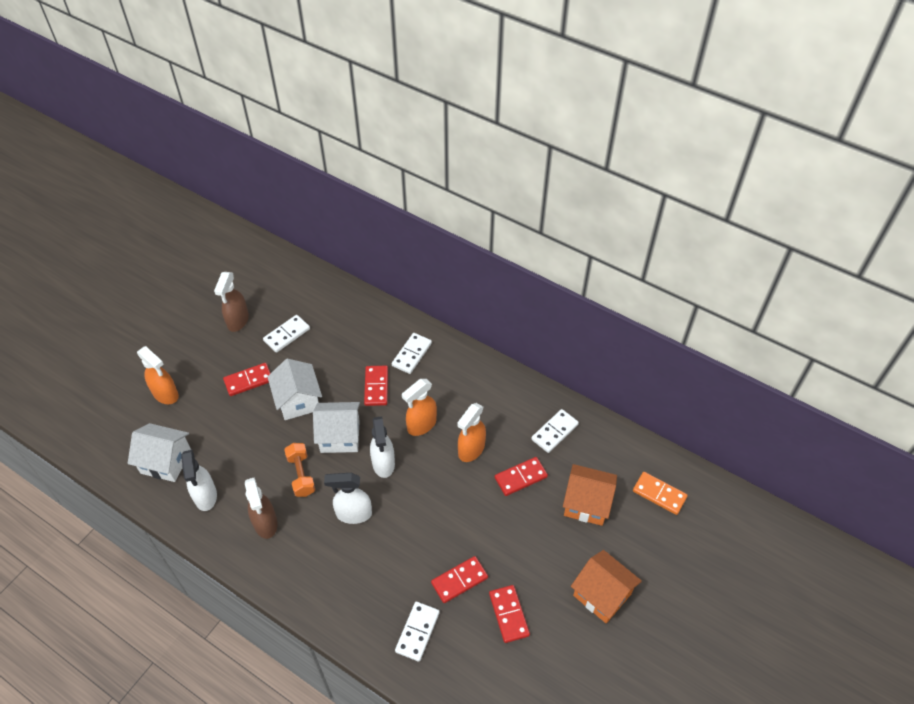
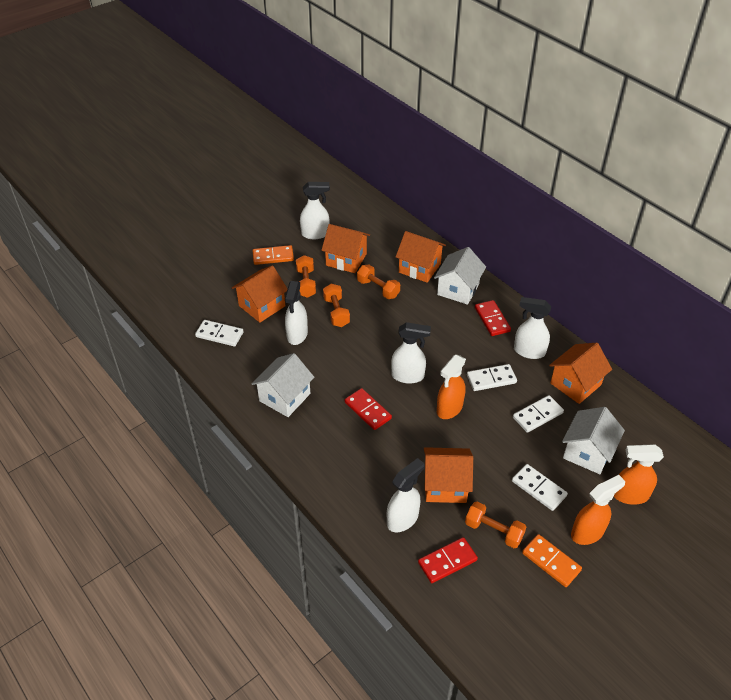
brown spray bottle: [214,272,249,332] [245,477,278,539] = 2 -> none = 0
orange domino: [633,472,688,515] = 1 -> [252,245,294,265] [522,534,582,587] = 2
orange dumbbell: [284,443,315,497] = 1 -> [296,255,316,298] [323,284,350,327] [357,265,400,299] [465,501,526,548] = 4
orange house: [563,464,617,526] [571,550,642,623] = 2 -> [232,265,287,323] [321,224,370,273] [396,231,446,283] [424,447,473,503] [549,343,612,404] = 5
red domino: [223,363,271,396] [364,366,388,406] [431,556,488,603] [489,585,530,643] [495,457,548,496] = 5 -> [345,388,392,430] [418,537,478,583] [475,300,511,336] = 3
white spray bottle: [181,450,217,511] [324,473,372,524] [370,416,395,478] = 3 -> [285,281,308,345] [300,182,330,239] [387,458,424,532] [391,322,431,384] [514,297,551,359] = 5

